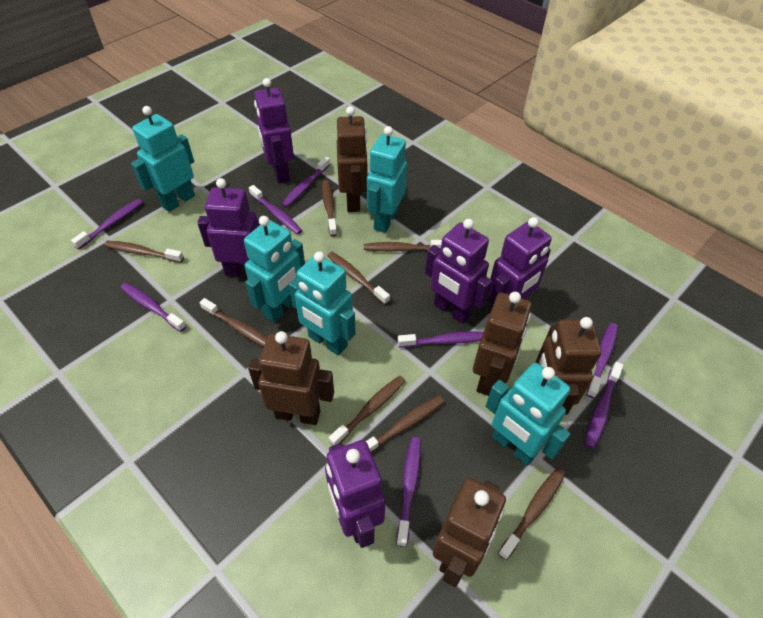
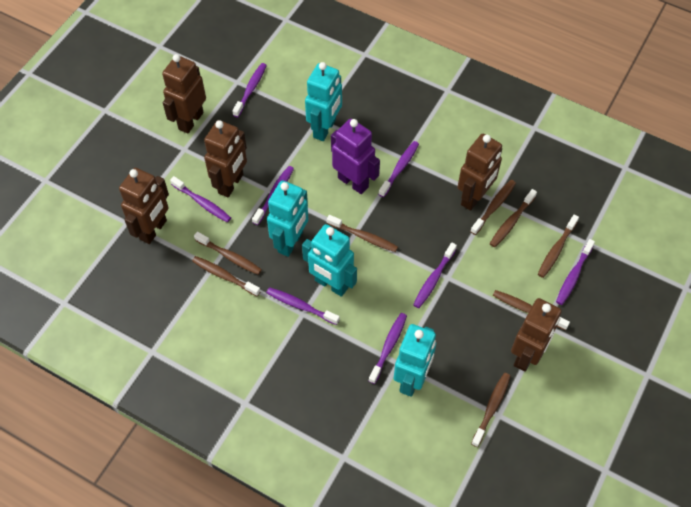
purple robot: [197,178,260,277] [254,78,294,183] [325,440,386,548] [425,219,492,324] [489,217,552,314] = 5 -> [331,119,380,194] = 1
turquoise robot: [131,106,195,212] [244,216,305,323] [289,251,356,355] [367,126,407,233] [486,363,570,466] = 5 -> [267,180,309,257] [302,224,357,297] [305,62,342,141] [393,324,436,397] = 4

